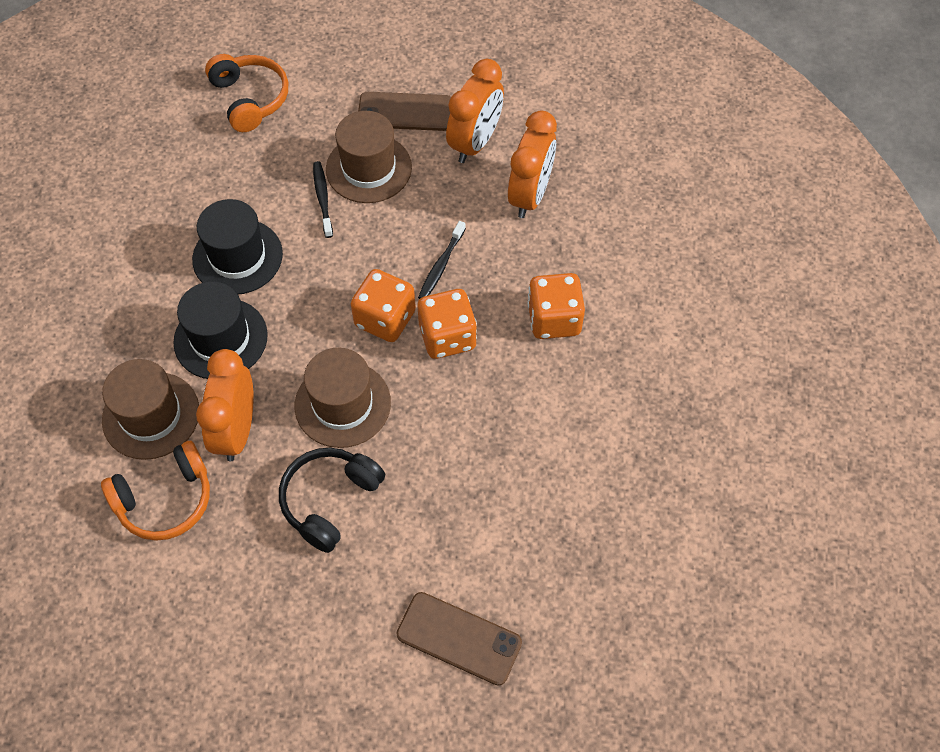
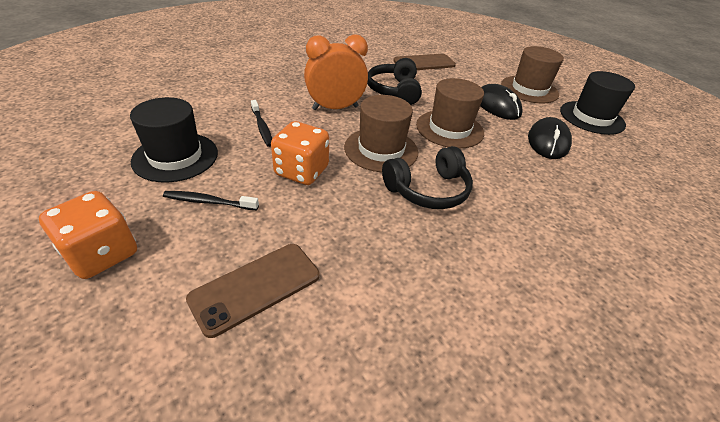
black headphones: [279,448,385,553] = 1 -> [367,58,422,105] [382,146,473,209] = 2
black mouse: none = 0 -> [480,84,523,120] [528,117,572,159] = 2
orange clock: [196,349,254,461] [446,59,504,163] [508,111,557,218] = 3 -> [304,35,368,110] = 1
orange dice: [351,269,416,342] [417,289,477,359] [527,273,585,339] = 3 -> [39,191,137,279] [271,121,329,185] = 2
orange headphones: [101,441,210,541] [205,54,288,132] = 2 -> none = 0

